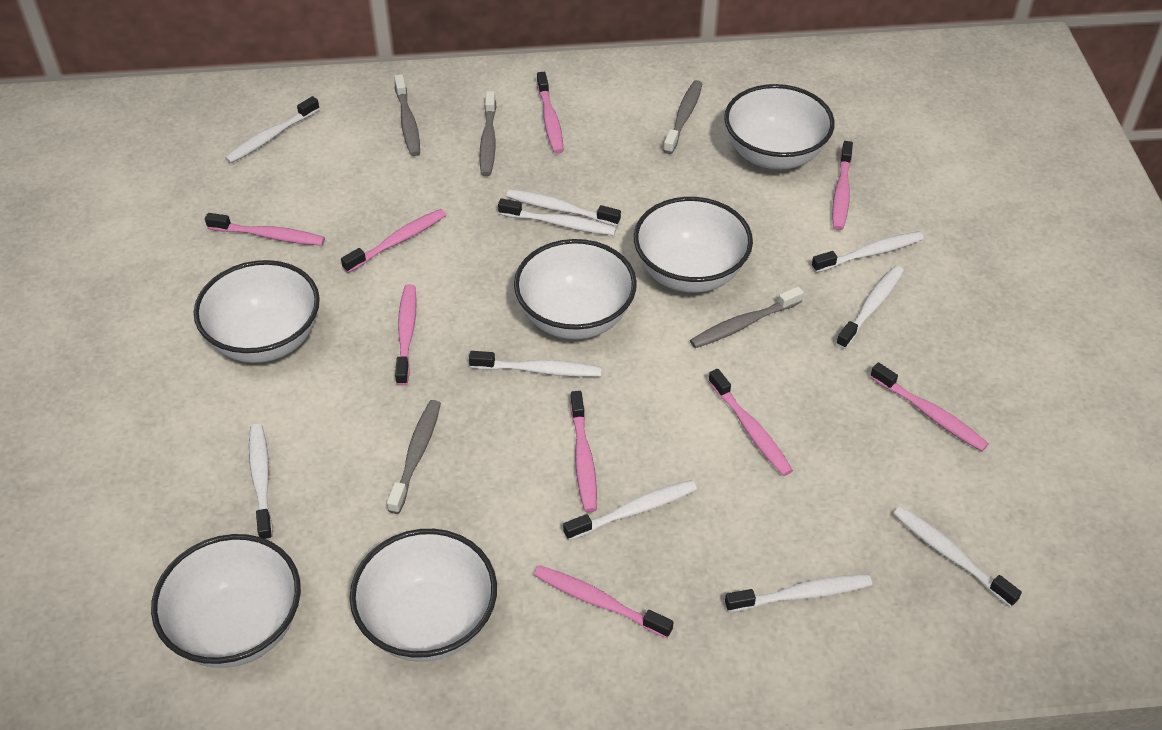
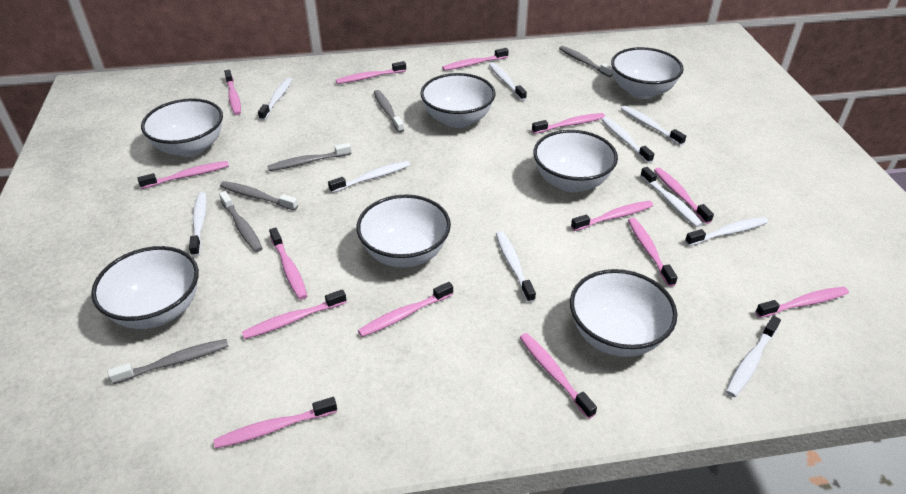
grey toothbrush: [387,400,441,514] [394,74,420,156] [480,91,496,176] [663,80,702,154] [690,286,804,348] = 5 -> [108,339,229,384] [219,191,263,252] [220,181,298,211] [267,143,351,171] [374,90,404,133] [559,46,613,77] = 6
pink toothbrush: [205,213,325,246] [341,209,446,273] [395,284,417,386] [534,565,673,638] [537,72,564,154] [570,391,597,512] [708,369,793,476] [832,141,853,230] [870,363,989,451] = 9 -> [137,161,229,189] [214,397,337,449] [224,70,241,115] [242,289,347,339] [269,227,307,300] [336,61,406,84] [358,282,453,337] [442,48,509,71] [520,333,597,419] [532,113,605,134] [571,201,653,231] [628,218,678,287] [654,167,714,224] [755,287,849,318] = 14
white bowl: [151,534,301,668] [194,260,320,363] [350,529,497,662] [514,239,637,339] [634,197,753,293] [724,84,835,170] = 6 -> [91,246,199,329] [141,98,223,157] [357,194,451,268] [420,73,496,128] [533,130,618,192] [570,269,677,357] [611,47,684,99] = 7

